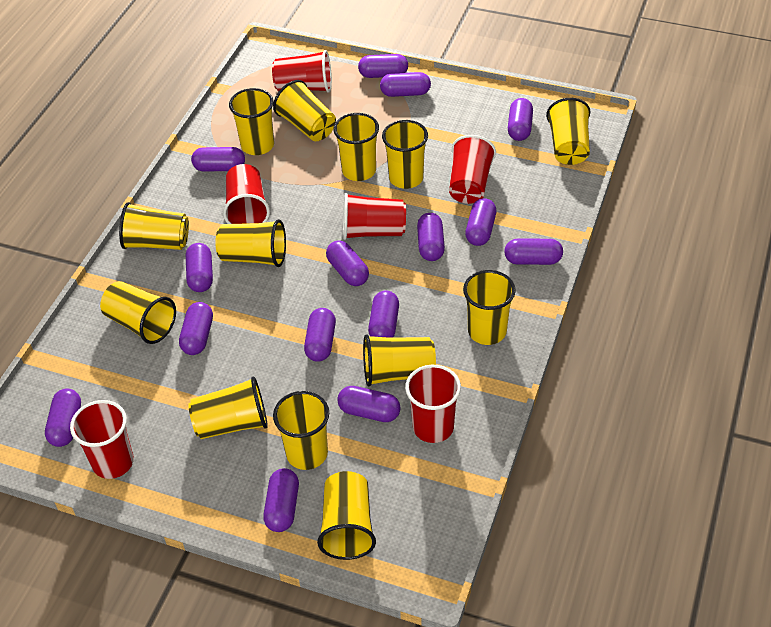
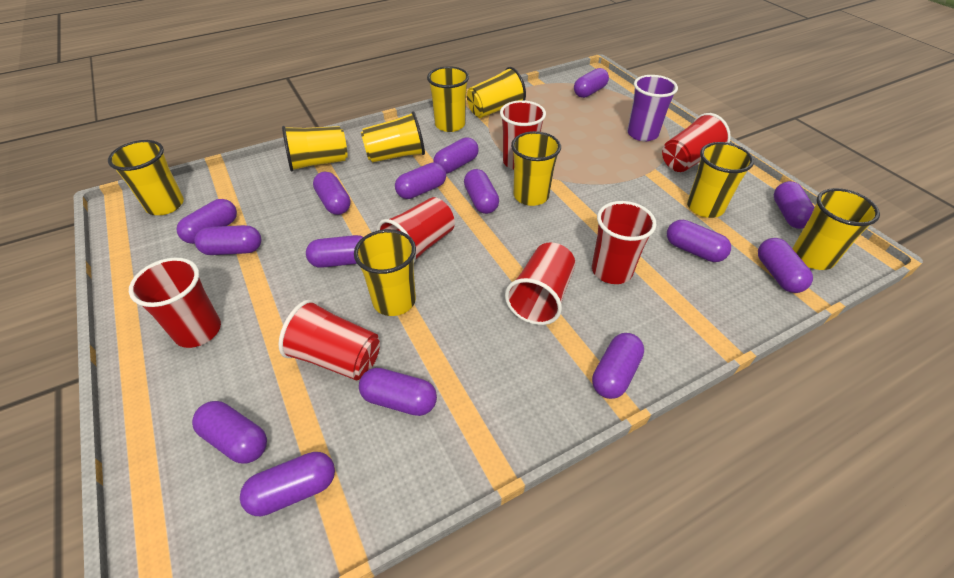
purple cup: none = 0 -> [627,75,678,141] = 1
red cup: [70,400,134,479] [223,164,270,224] [272,50,332,92] [343,193,406,240] [405,365,461,443] [449,135,496,204] = 6 -> [129,258,221,348] [278,300,380,380] [377,197,455,264] [500,100,546,170] [505,242,575,325] [592,201,657,284] [662,113,731,172] = 7
yellow cup: [100,281,176,344] [119,202,189,250] [188,377,268,439] [215,219,286,267] [229,88,274,155] [273,80,336,141] [273,391,329,470] [317,471,376,560] [333,113,379,181] [363,334,436,386] [382,120,428,189] [463,270,516,345] [546,98,590,165] = 13 -> [108,140,184,215] [282,126,348,172] [354,229,416,316] [361,111,425,162] [427,66,469,132] [467,67,526,118] [511,131,561,206] [687,142,754,218] [793,188,880,270] = 9

